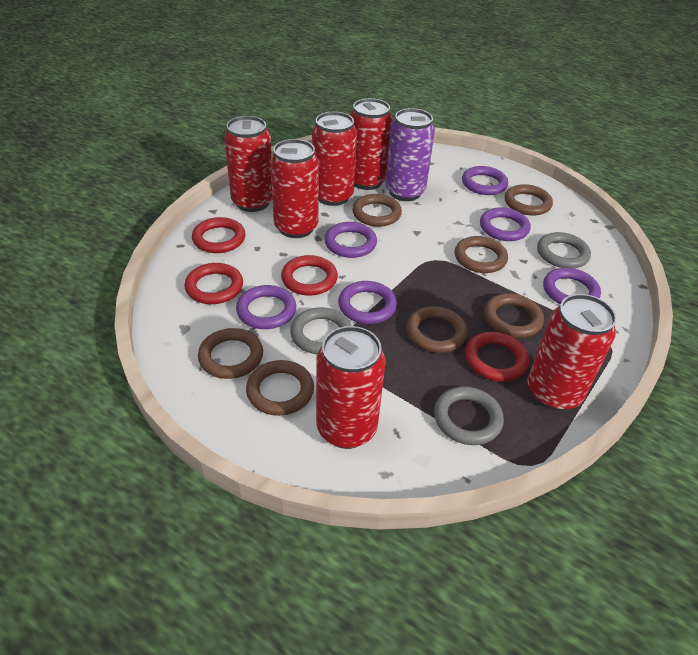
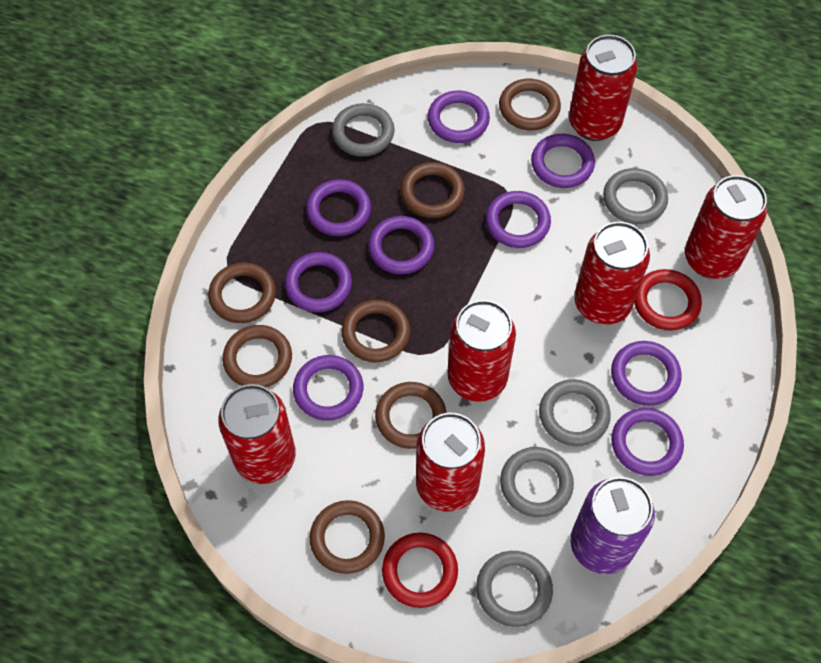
grey ring: [290,307,351,354] [434,386,504,445] [537,232,591,268] = 3 -> [332,103,395,157] [476,551,553,627] [500,447,574,517] [539,379,611,446] [603,168,668,224] = 5
purple ring: [236,285,296,329] [324,222,377,258] [338,281,397,324] [462,166,508,195] [480,207,531,241] [543,268,601,304] = 6 -> [285,252,352,312] [293,355,363,421] [306,179,371,236] [368,216,434,274] [428,91,490,143] [486,191,551,248] [531,134,595,188] [611,341,682,406] [611,408,684,476] = 9
red ring: [184,263,243,304] [192,217,246,253] [281,255,338,296] [465,332,529,382] = 4 -> [382,533,458,608] [634,269,702,330] = 2

